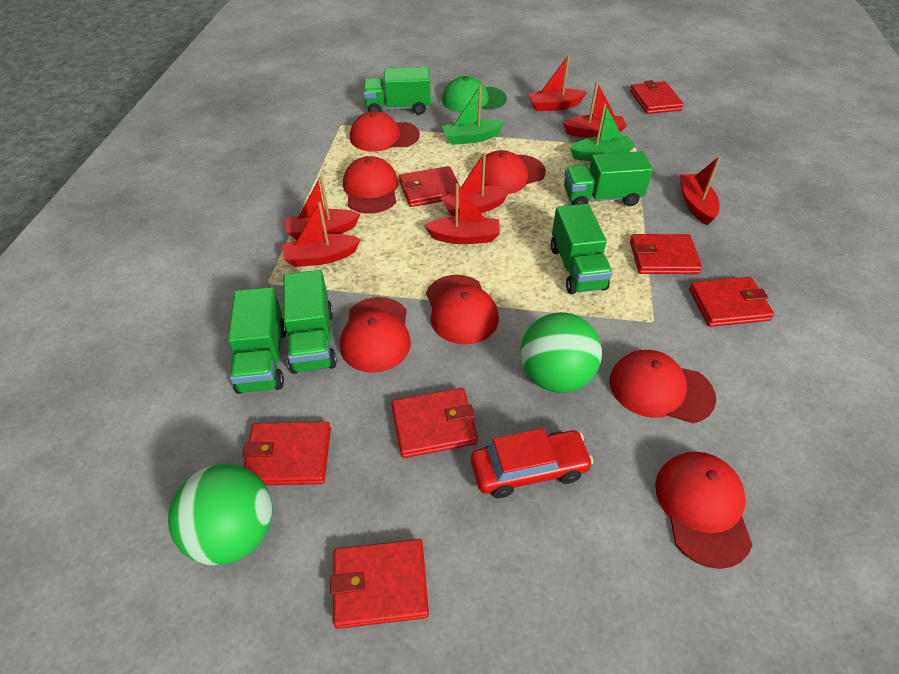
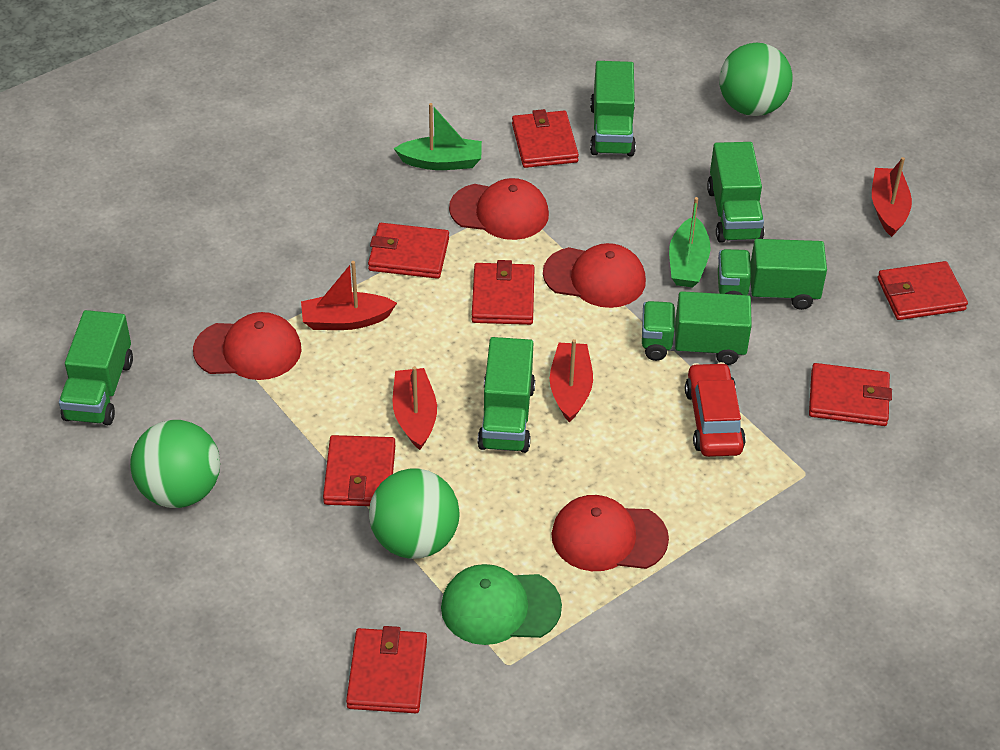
green ball: [168,464,273,565] [520,312,602,393] = 2 -> [130,420,220,508] [369,469,459,559] [719,42,793,116] = 3
green truck: [228,287,287,394] [283,270,337,374] [363,67,431,115] [551,204,613,294] [564,151,653,206] = 5 -> [59,310,133,425] [477,337,535,453] [590,61,636,157] [642,291,752,365] [707,142,764,243] [718,239,827,310] = 6
red boat: [282,202,361,267] [285,176,360,240] [424,183,500,244] [440,153,511,216] [528,55,587,111] [563,81,627,138] [680,156,721,225] = 7 -> [301,261,397,330] [393,366,437,450] [550,339,593,423] [872,157,912,237] = 4
red cap: [340,297,411,373] [343,156,398,214] [350,111,420,152] [426,275,499,345] [481,150,546,194] [610,350,716,423] [655,452,752,569] = 7 -> [193,312,302,380] [449,178,549,240] [543,243,646,308] [552,495,669,571] = 4

